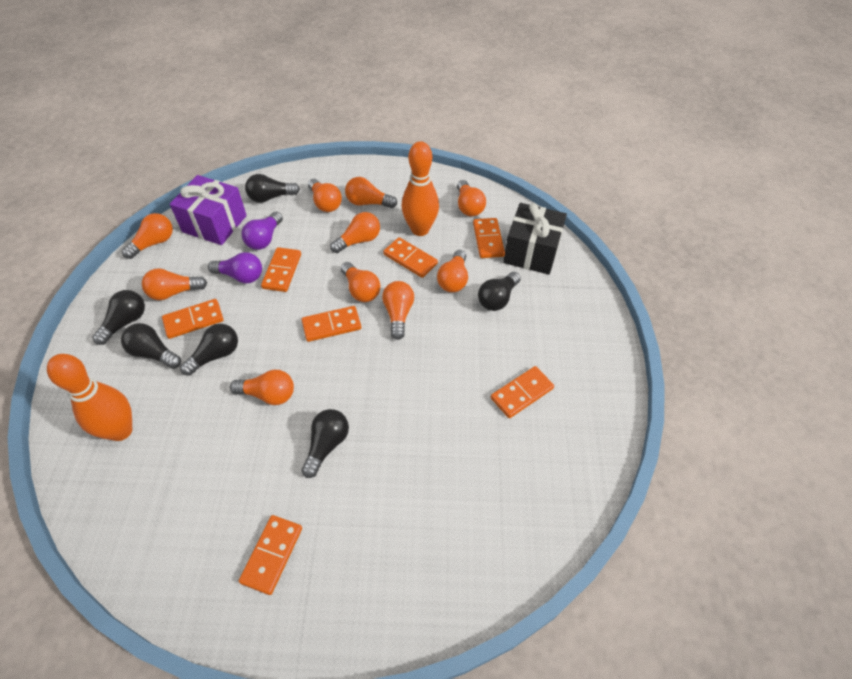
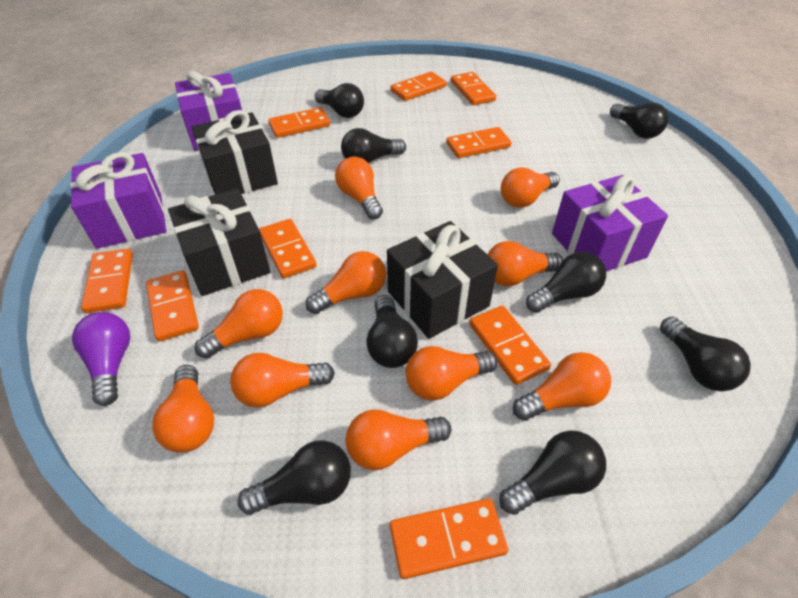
black gift: [503,203,567,275] = 1 -> [168,188,270,296] [191,110,278,195] [387,221,498,339] = 3
black light bulb: [92,290,145,345] [121,323,181,369] [180,324,238,376] [245,174,300,203] [301,409,349,478] [478,272,521,311] = 6 -> [237,440,351,515] [315,83,364,118] [341,128,406,163] [366,295,418,368] [499,430,606,515] [526,252,606,313] [610,103,668,139] [660,316,751,391] = 8
orange bowling pin: [47,354,132,441] [401,141,439,236] = 2 -> none = 0
orange domino: [162,299,224,339] [239,515,302,595] [261,247,301,292] [302,306,361,342] [383,237,438,278] [473,218,505,258] [491,366,554,418] = 7 -> [81,248,133,313] [146,270,199,342] [259,219,317,278] [268,107,330,138] [390,72,446,101] [390,498,508,579] [446,127,512,158] [451,72,496,105] [469,306,551,385] = 9
purple gift: [170,175,247,245] = 1 -> [70,152,166,249] [175,71,242,151] [552,175,668,271] = 3
purple light bulb: [208,252,262,283] [242,212,283,250] = 2 -> [72,312,130,406] = 1

